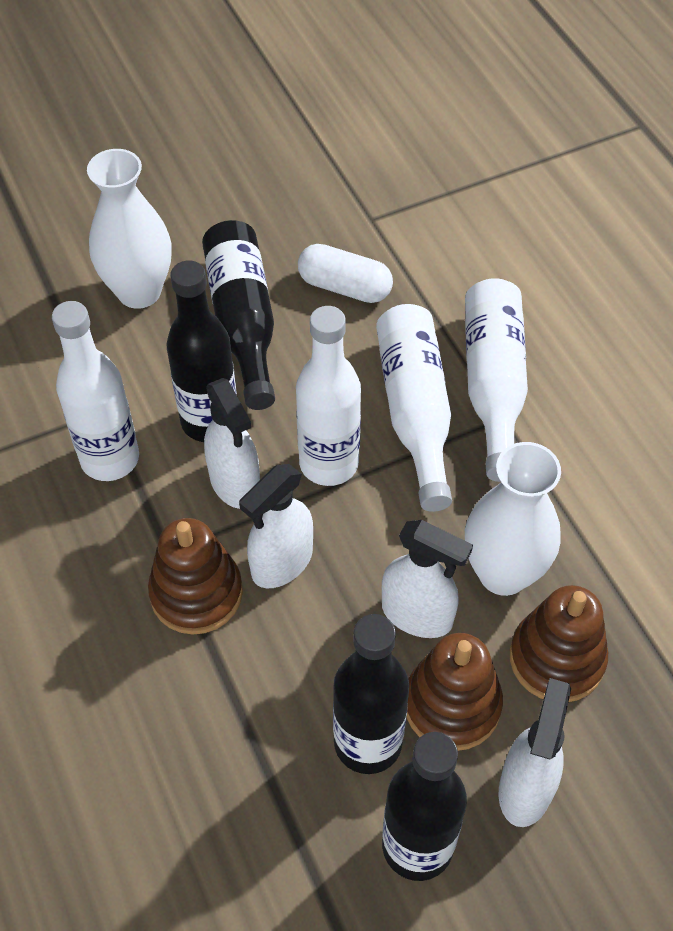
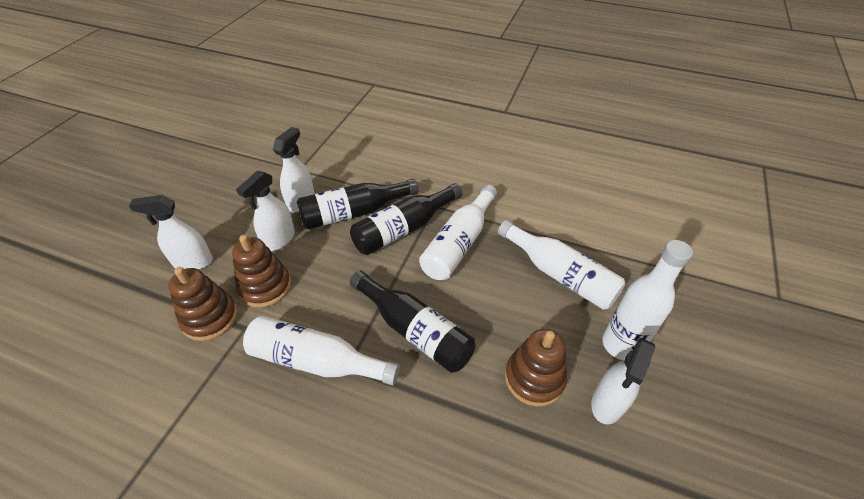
black bottle: [166,260,237,442] [202,220,275,410] [333,614,409,774] [382,732,467,881] = 4 -> [297,179,418,229] [350,183,462,255] [350,270,476,373] = 3
white capsule: [298,244,393,303] = 1 -> none = 0
white vase: [87,149,172,309] [465,442,561,596] = 2 -> none = 0

